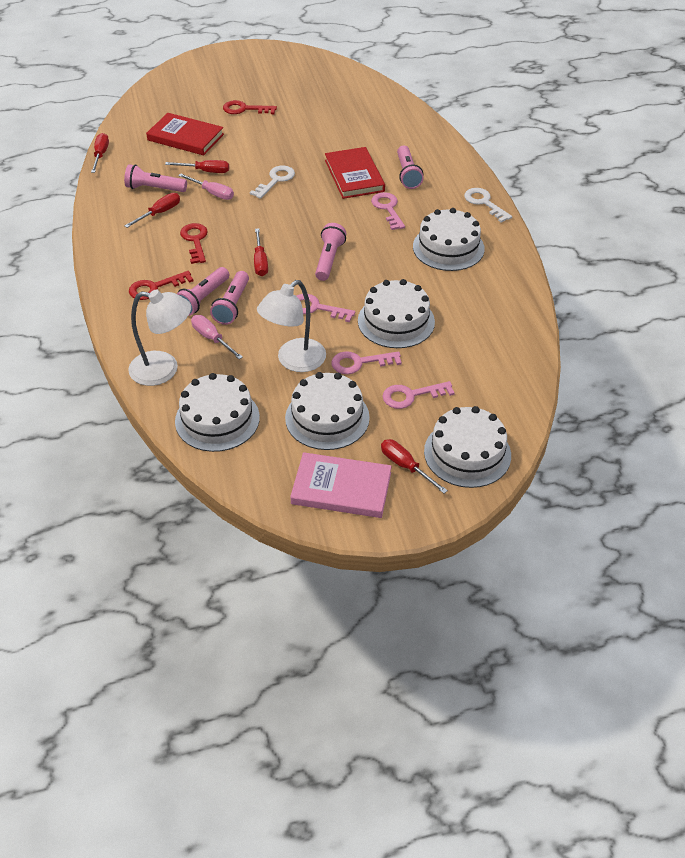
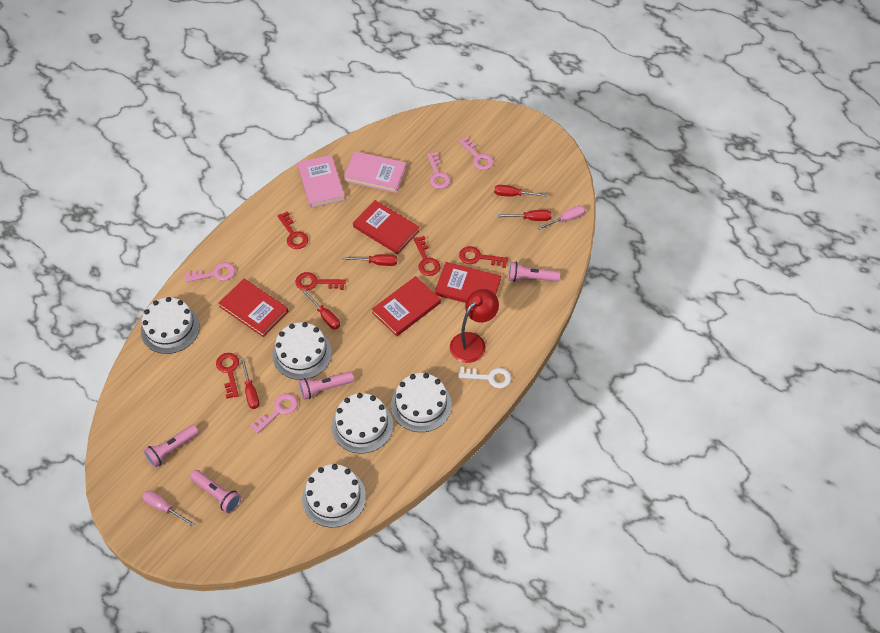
pink book: [290,452,392,518] = 1 -> [297,155,345,208] [344,151,406,193] = 2
pink flashlight: [124,164,187,192] [177,267,229,316] [210,271,249,325] [315,223,347,281] [397,145,424,189] = 5 -> [144,425,199,468] [190,470,241,513] [299,371,354,400] [508,261,560,282] = 4
red book: [146,113,224,155] [325,147,385,199] = 2 -> [219,279,288,337] [353,200,419,254] [372,276,441,336] [435,262,501,303] = 4
red key: [129,271,194,300] [180,223,208,264] [223,100,277,114] = 3 -> [216,353,239,399] [277,211,308,249] [295,272,346,291] [413,236,440,276] [459,246,508,268] = 5
red lamp: none = 0 -> [450,289,499,363] = 1
white key: [250,166,295,199] [464,188,512,223] = 2 -> [458,367,511,388] = 1
white lamp: [128,290,191,386] [257,280,326,372] = 2 -> none = 0

